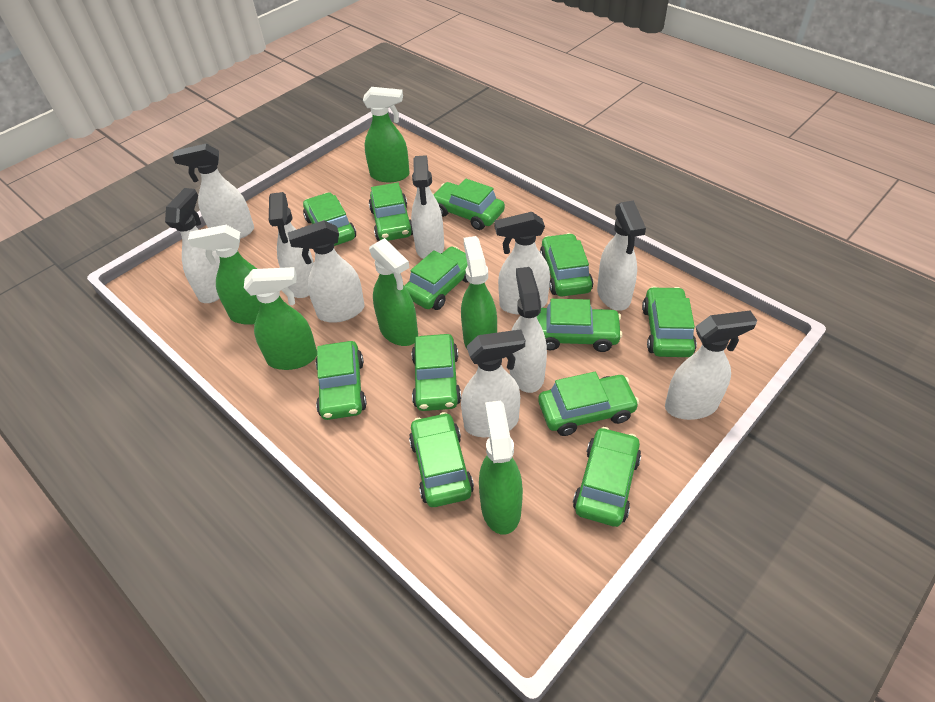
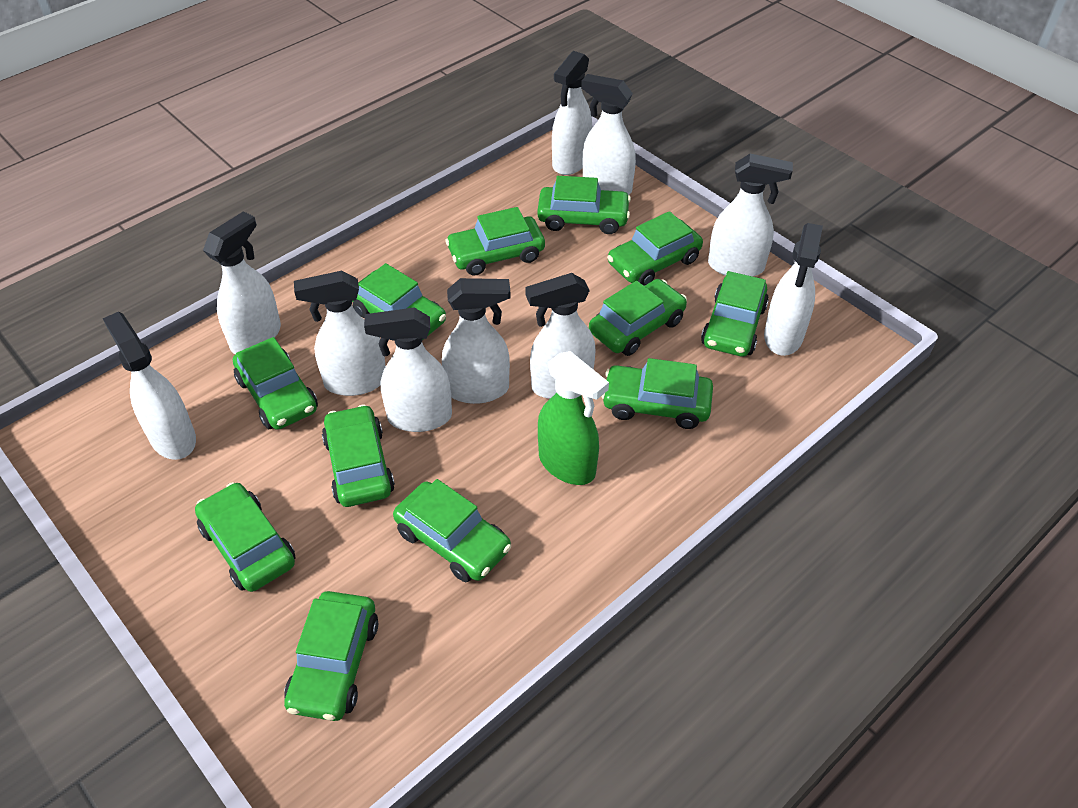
green spray bottle: [188,225,260,325] [244,267,317,370] [363,87,410,182] [369,238,418,346] [461,236,497,349] [479,401,523,535] = 6 -> [538,351,609,485] = 1

